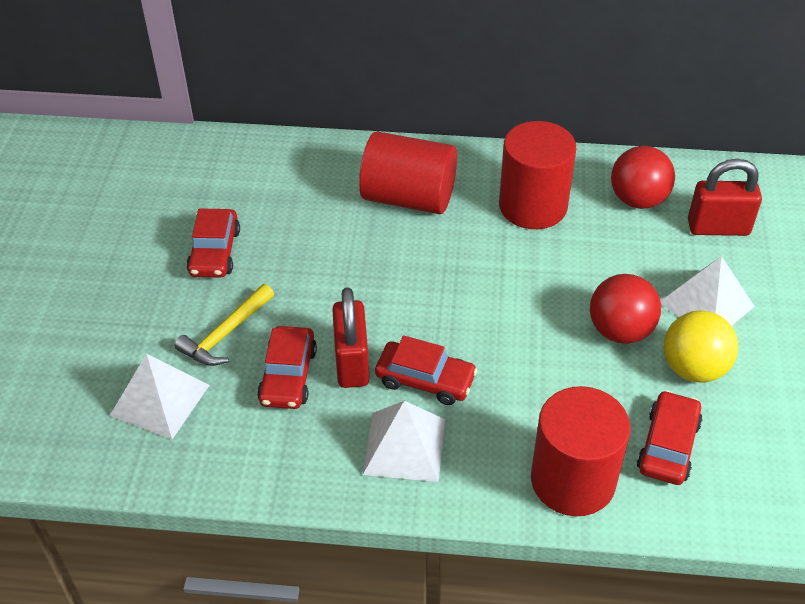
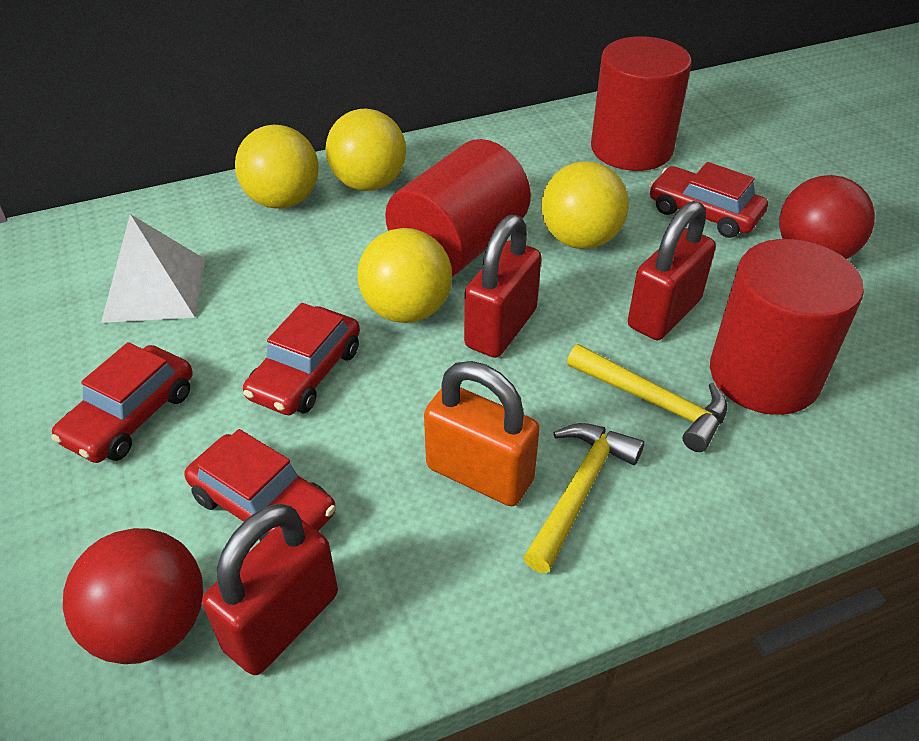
orange padlock: none = 0 -> [424,361,540,506] = 1
red padlock: [332,287,369,388] [688,159,762,236] = 2 -> [202,504,338,675] [464,215,541,358] [628,201,716,340] = 3
white pyramid: [110,353,210,440] [363,401,445,482] [660,256,755,326] = 3 -> [101,214,206,323] = 1
yellow ball: [663,311,738,383] = 1 -> [235,125,318,209] [326,109,406,191] [358,228,452,323] [541,161,629,249] = 4
yellow hammer: [175,284,274,366] = 1 -> [523,423,644,573] [567,344,727,452] = 2

